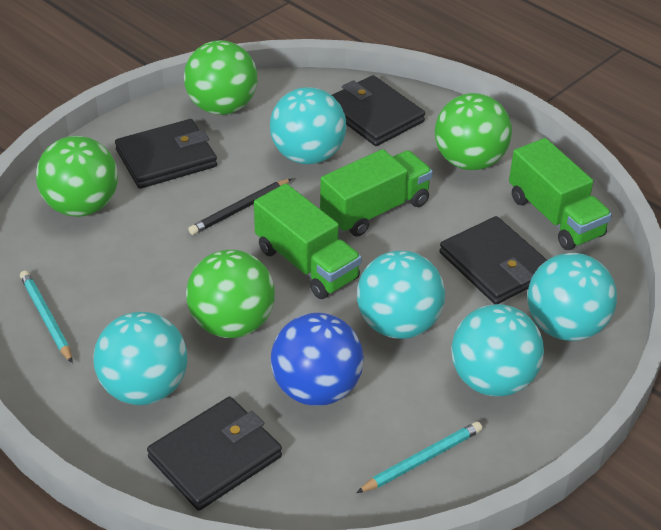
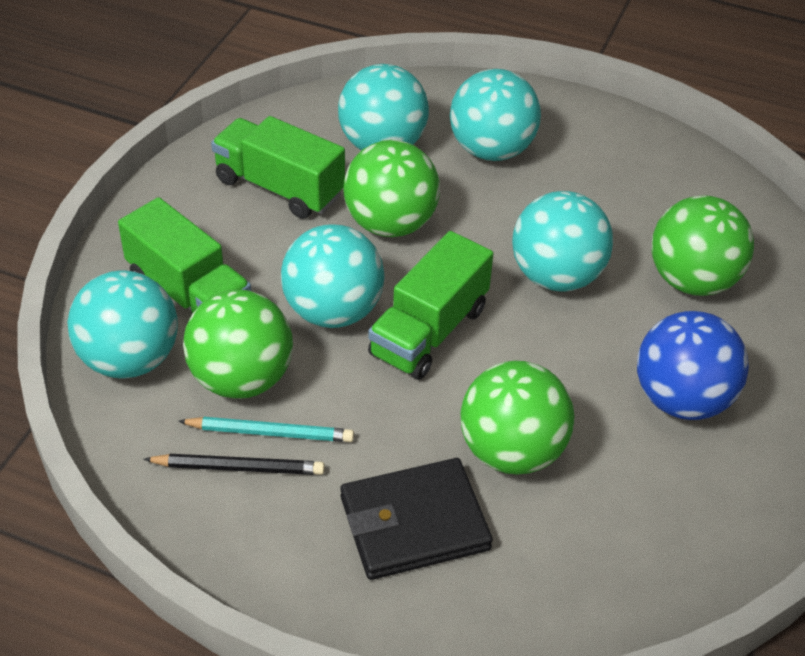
black wallet: [115,119,217,189] [147,397,282,511] [332,75,425,146] [439,216,547,304] = 4 -> [340,458,493,580] = 1
turquoise pencil: [20,270,73,363] [356,421,482,493] = 2 -> [178,417,354,442] = 1

